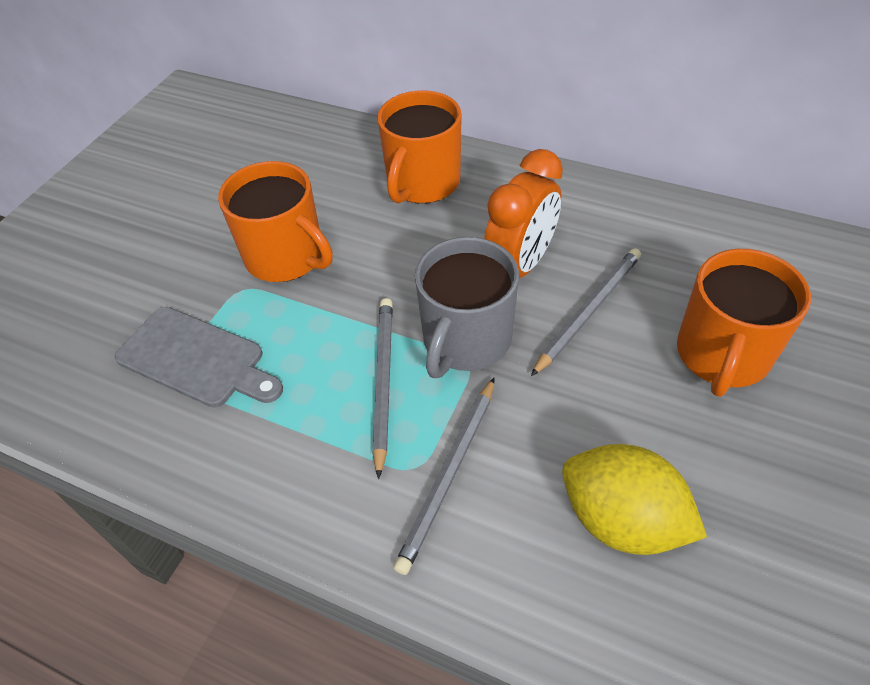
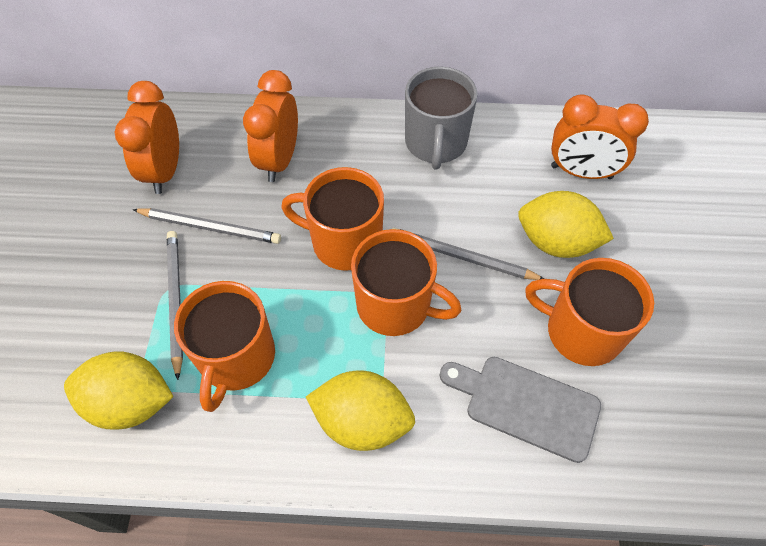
orange clock: [484,149,563,278] = 1 -> [114,81,179,194] [243,70,298,182] [551,94,649,179] = 3
orange mug: [218,161,333,282] [377,91,462,204] [677,249,811,397] = 3 -> [174,281,275,412] [281,167,384,271] [351,229,461,336] [525,258,654,366] = 4
yellow lemon: [562,444,707,555] = 1 -> [64,351,174,430] [306,371,415,451] [518,191,614,258] = 3

